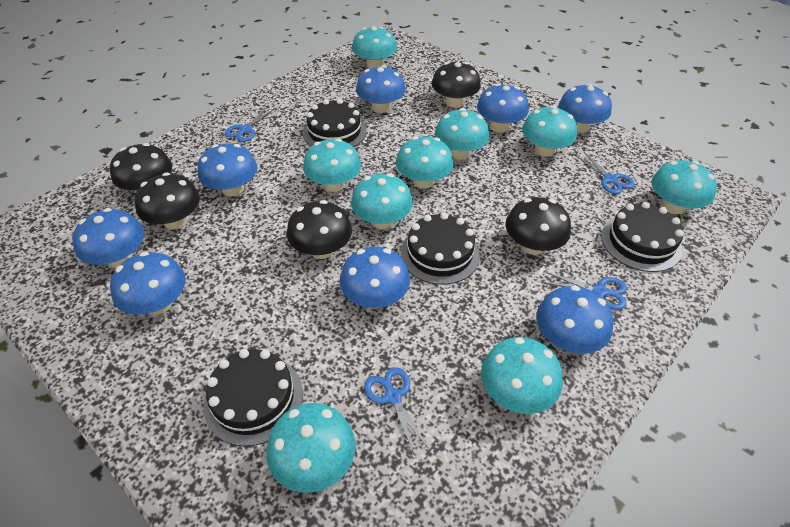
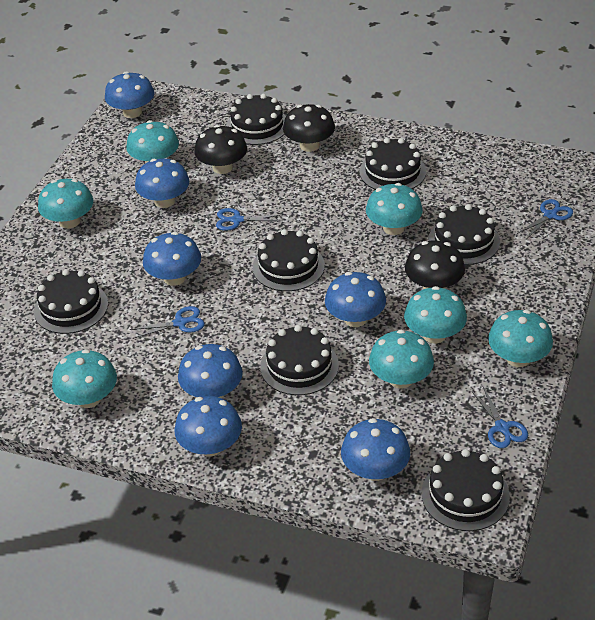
black cake: [204,349,303,446] [303,99,367,147] [401,213,480,285] [601,202,684,272] = 4 -> [34,269,108,334] [226,94,286,145] [253,229,325,291] [260,325,339,395] [360,138,426,190] [422,449,510,531] [428,204,500,265] = 7
black mushroom: [110,143,172,190] [135,172,200,229] [287,200,352,259] [432,62,481,108] [506,197,571,255] = 5 -> [194,125,247,174] [283,104,335,152] [405,240,465,289] = 3
blue mushroom: [72,208,144,268] [110,252,186,315] [197,143,257,196] [340,247,410,309] [356,65,406,113] [477,83,529,132] [536,285,613,354] [558,84,612,133] = 8 -> [105,71,154,118] [135,159,189,208] [143,232,201,286] [174,396,242,456] [178,344,243,398] [325,272,386,327] [341,418,410,481] = 7
turquoise mushroom: [266,403,356,493] [303,138,361,192] [351,173,413,229] [352,26,397,69] [396,136,454,189] [435,108,489,160] [481,337,563,414] [522,106,577,157] [652,160,717,214] = 9 -> [38,179,93,229] [52,349,117,408] [126,120,179,164] [366,183,423,235] [369,330,434,389] [404,286,467,344] [488,310,553,367] = 7

